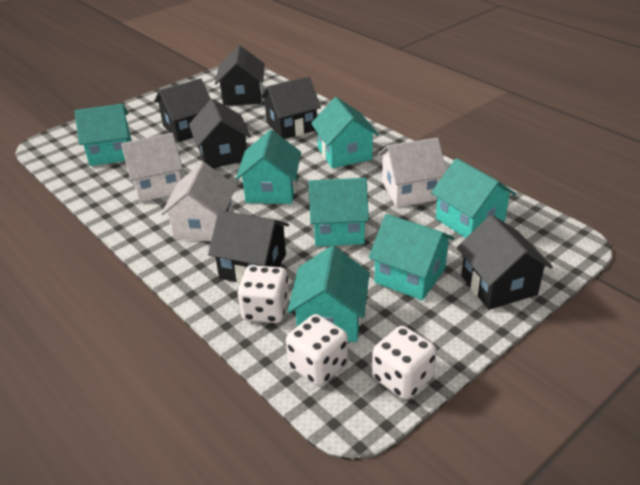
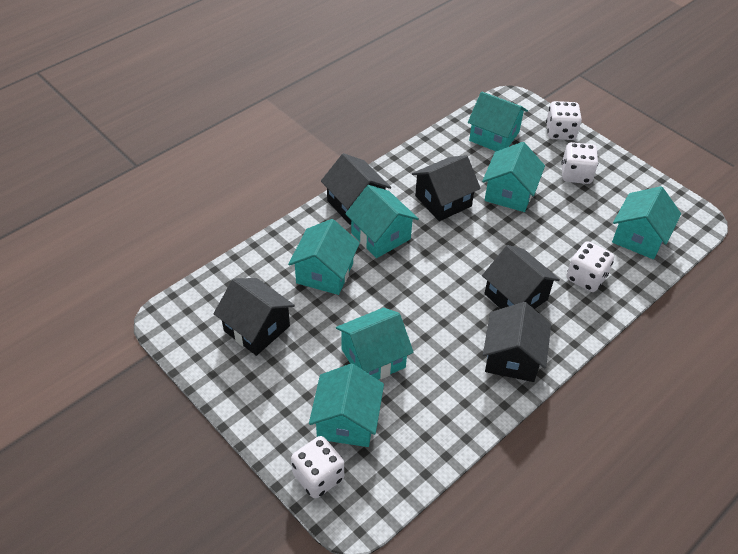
black house: [154,78,211,142] [189,99,251,168] [208,210,289,284] [215,46,265,105] [260,76,321,139] [457,215,553,310] = 6 -> [213,278,295,356] [321,153,391,225] [412,155,481,221] [482,245,560,309] [483,302,551,382] = 5
white dice: [237,265,289,323] [286,314,348,386] [372,326,436,400] = 3 -> [291,436,344,499] [546,101,582,140] [561,142,598,184] [566,241,614,292] = 4
white house: [121,133,183,202] [161,162,236,241] [378,138,446,207] = 3 -> none = 0

